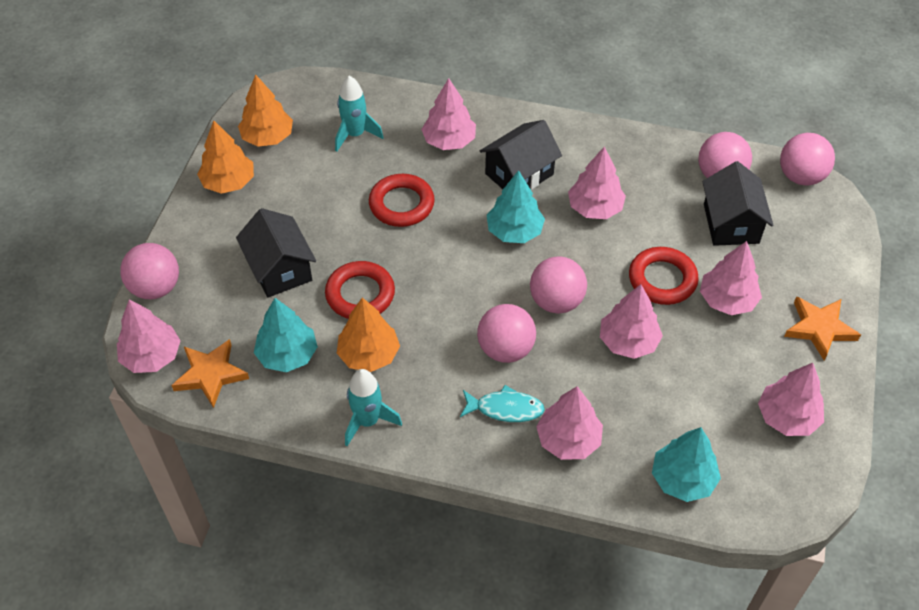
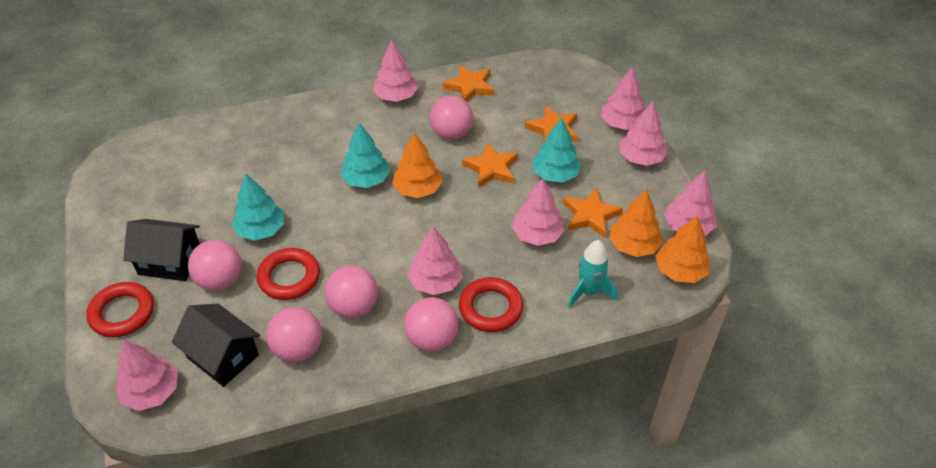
black house: [236,208,316,298] [480,120,562,190] [702,161,774,246] = 3 -> [123,219,200,281] [172,304,260,387] = 2
orange star: [171,339,249,408] [784,296,861,360] = 2 -> [443,65,494,102] [462,142,518,188] [525,105,578,142] [563,187,623,238] = 4
turquoise fish: [460,385,545,422] = 1 -> none = 0
turquoise rocket: [335,76,384,152] [345,369,402,446] = 2 -> [568,240,618,308] = 1

